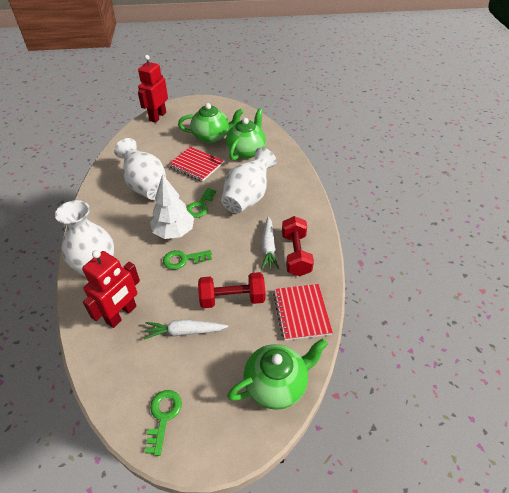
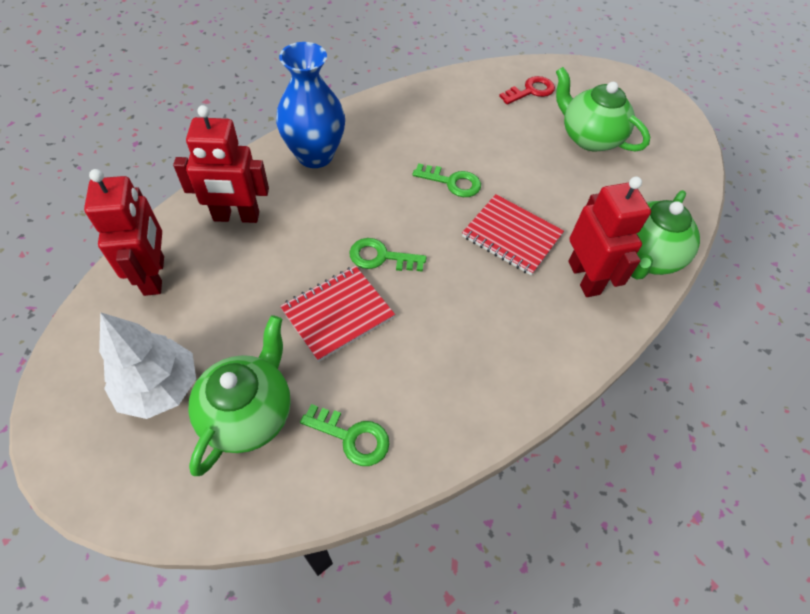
blue vase: none = 0 -> [276,42,345,168] = 1
red dumbbell: [198,272,266,308] [282,216,314,276] = 2 -> none = 0
red key: none = 0 -> [499,76,555,105] = 1
red robot: [82,250,140,328] [138,55,168,123] = 2 -> [84,169,164,296] [173,105,269,223] [568,177,651,297] = 3
white carrot: [144,319,228,340] [261,216,279,270] = 2 -> none = 0
white vase: [55,200,114,277] [114,138,166,200] [221,147,277,213] = 3 -> none = 0

